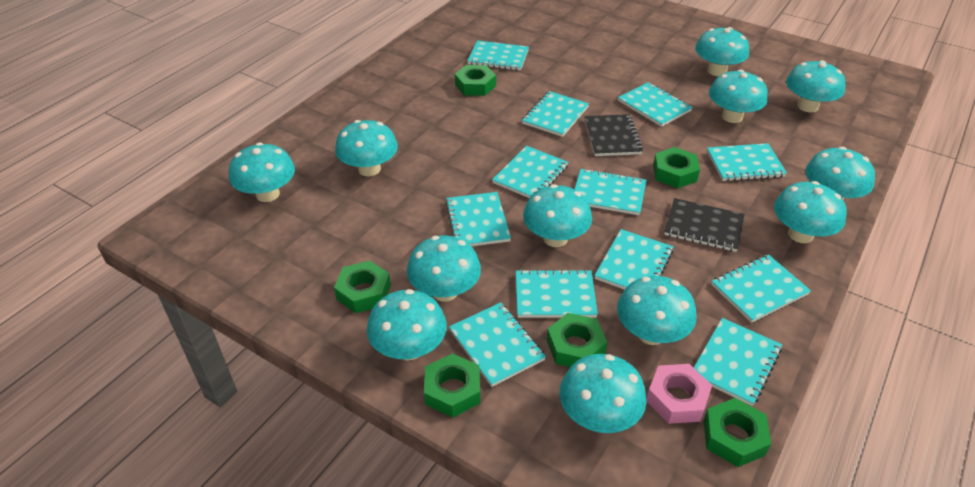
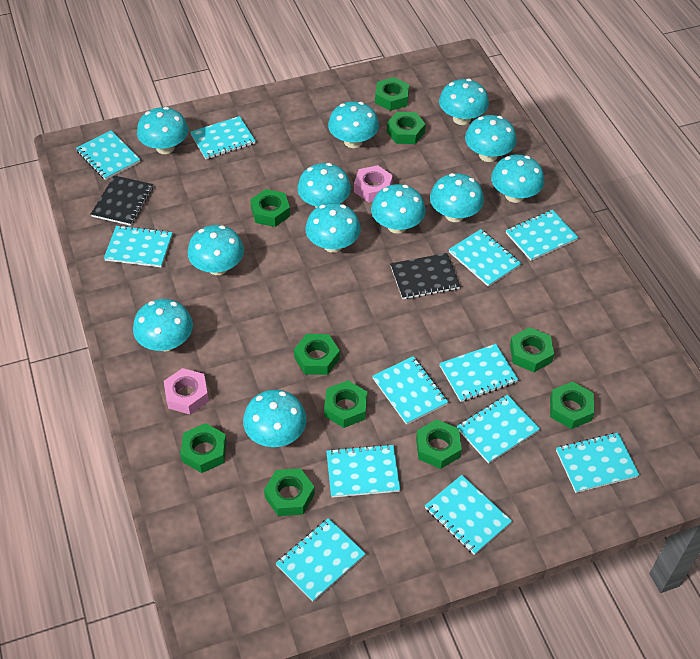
green nut: [334,261,391,313] [424,353,480,418] [455,65,496,96] [547,313,607,367] [653,147,700,188] [704,398,771,467] = 6 -> [180,423,227,473] [250,189,290,227] [264,468,315,516] [294,334,340,375] [324,380,367,428] [375,77,409,111] [387,112,426,144] [416,419,462,469] [510,327,554,372] [550,382,594,429] = 10
pink nut: [646,364,712,424] = 1 -> [164,368,209,414] [354,165,393,202] = 2

